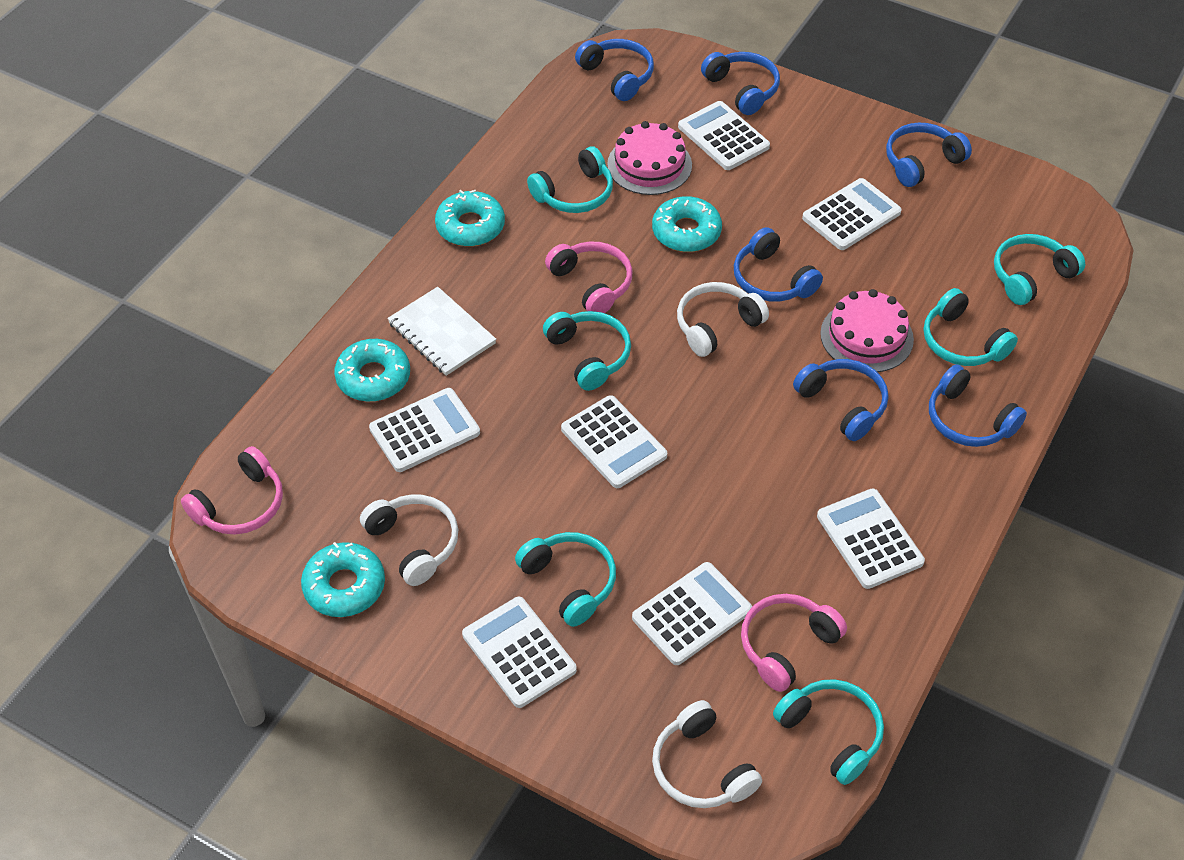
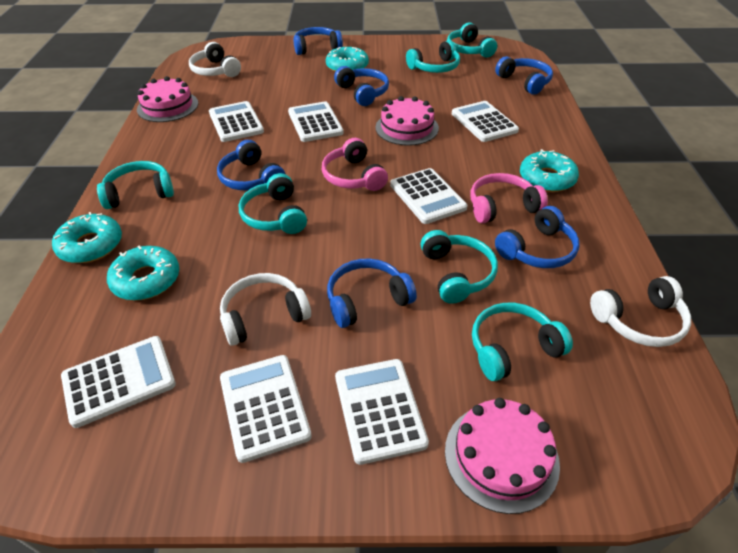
pink cake: [607,121,692,195] [820,289,914,372] = 2 -> [137,76,198,122] [375,96,439,146] [445,398,560,514] = 3
pink headphones: [181,446,283,535] [545,242,632,313] [741,594,847,692] = 3 -> [322,138,388,191] [471,173,548,223] = 2
white notebook: [387,287,496,376] = 1 -> none = 0

